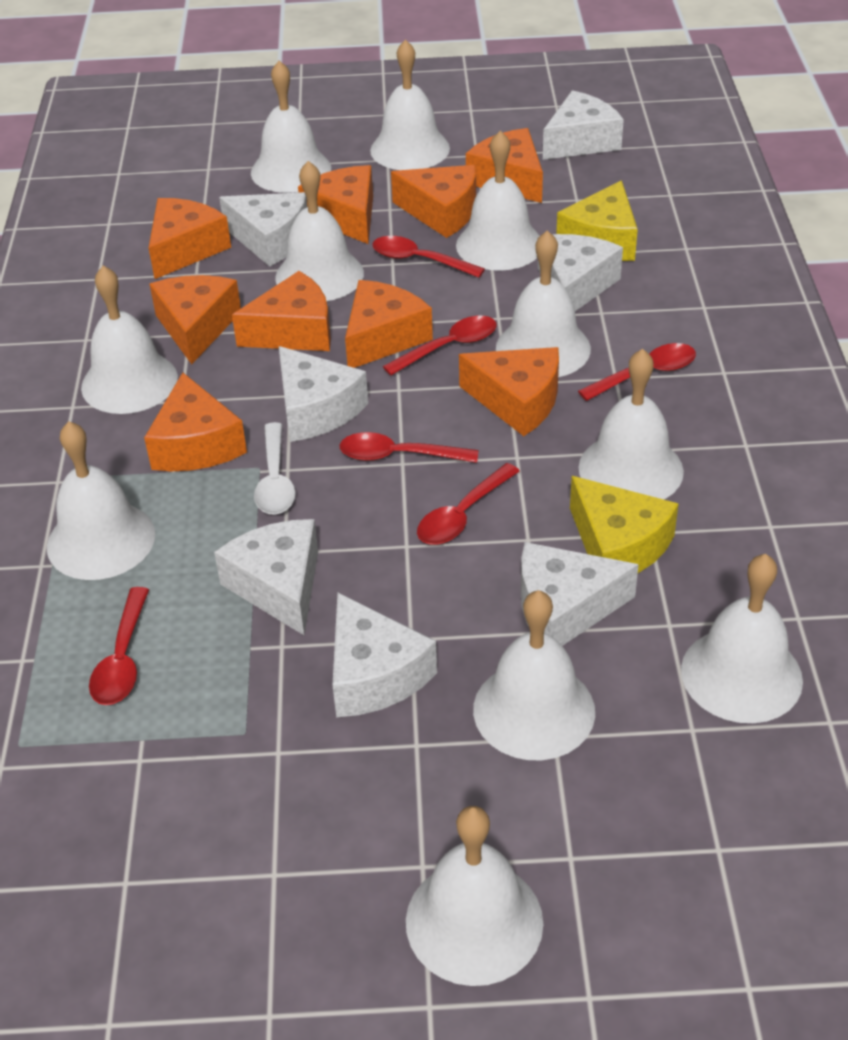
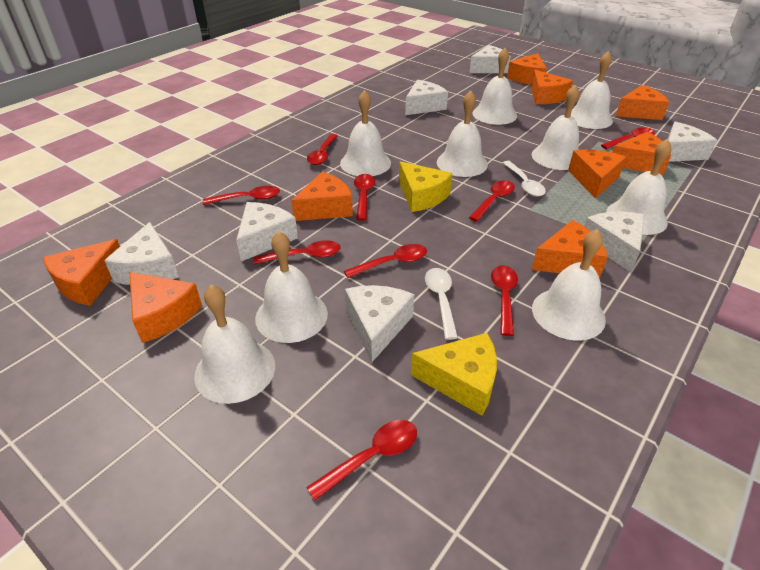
red spoon: [89,587,149,705] [340,432,479,463] [372,236,485,278] [383,316,496,375] [417,463,520,545] [578,343,696,401] = 6 -> [203,186,280,205] [253,240,341,264] [306,420,417,500] [307,134,338,165] [344,244,427,278] [354,174,375,221] [469,180,515,222] [491,265,518,336] [601,127,655,149] = 9
white bell: [47,421,155,580] [81,266,178,414] [251,61,331,193] [275,161,364,301] [370,39,450,170] [406,806,543,986] [456,131,539,271] [473,590,595,760] [496,230,591,377] [579,349,684,500] [681,554,803,723] = 11 -> [194,285,275,404] [255,231,328,343] [340,90,391,176] [437,90,488,177] [472,48,517,125] [532,85,579,170] [532,229,606,340] [571,51,613,129] [606,139,672,235] = 9
white spoon: [254,422,296,515] = 1 -> [425,268,458,340] [502,161,546,197] = 2

